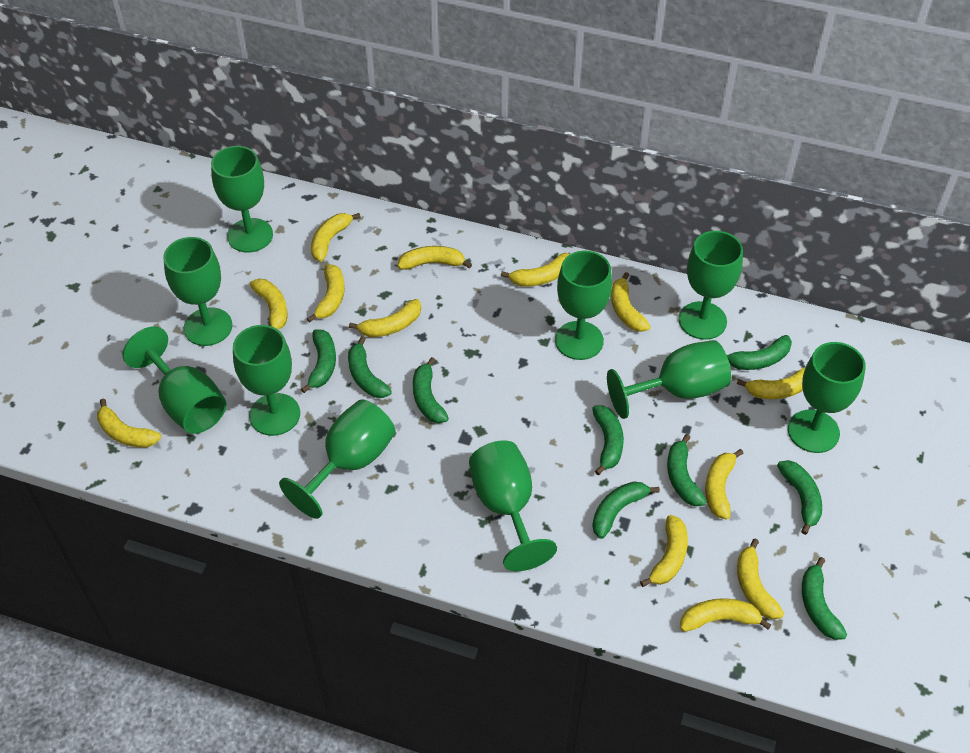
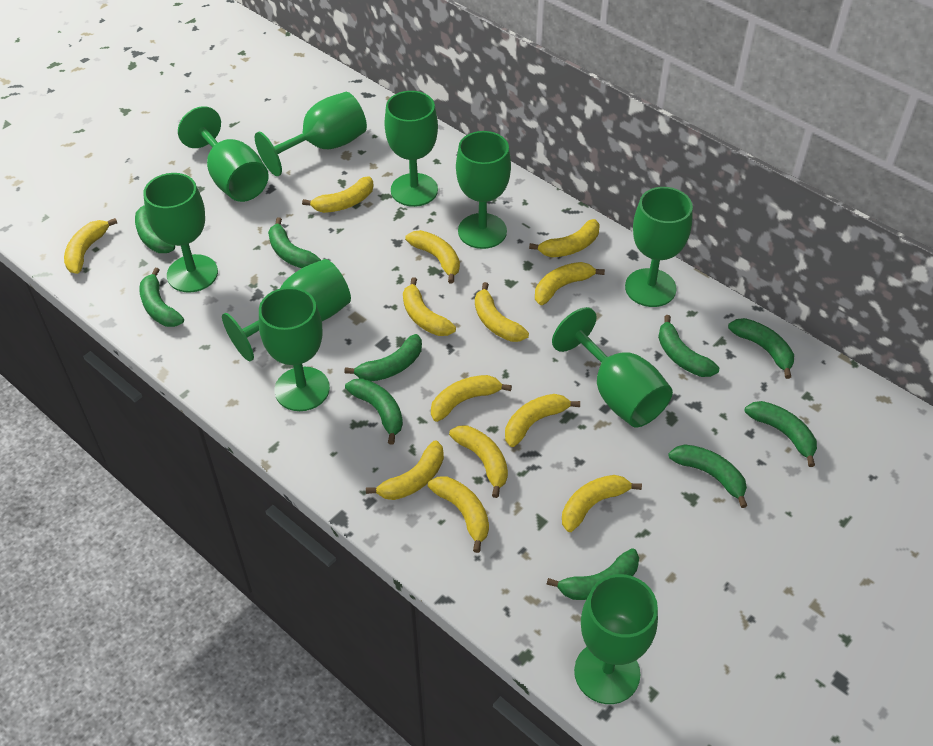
green banana: [301,330,336,393] [348,336,392,398] [413,357,449,423] [592,406,624,475] [592,482,660,539] [667,434,707,506] [727,335,792,370] [777,460,822,535] [802,557,847,640] = 9 -> [135,205,175,253] [139,268,184,327] [268,217,321,268] [344,334,422,381] [345,378,403,445] [546,548,639,600] [658,315,719,377] [668,444,747,508] [728,318,794,379] [745,401,817,467] = 10

